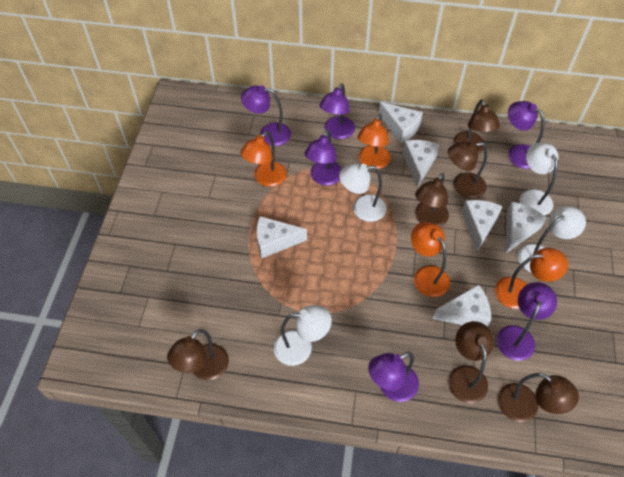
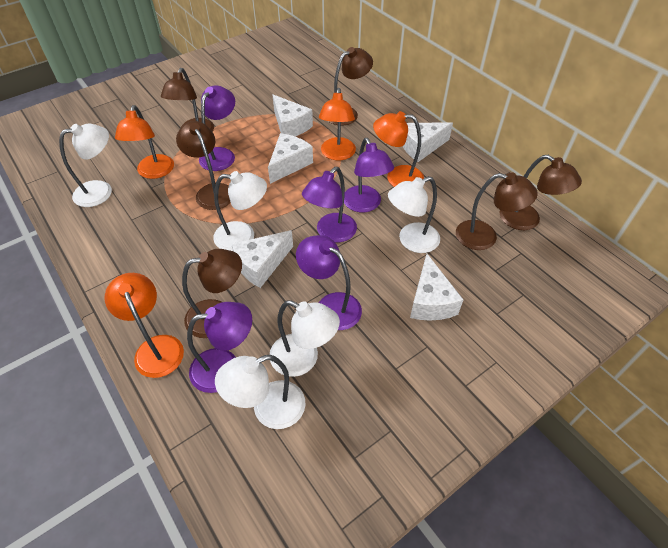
purple lamp: [241,85,291,146] [305,130,342,186] [319,83,355,139] [368,352,419,402] [497,282,557,361] [508,101,545,169] = 6 -> [187,302,252,393] [199,86,235,171] [296,235,362,330] [302,167,357,242] [344,138,394,212] = 5
white cheese: [256,216,307,258] [378,102,423,143] [403,140,440,188] [433,285,491,327] [462,200,503,252] [506,202,547,253] = 6 -> [231,230,293,288] [268,133,313,184] [272,94,313,136] [403,122,453,162] [410,254,464,320] = 5
white lamp: [273,305,332,366] [339,164,387,222] [518,206,586,273] [520,143,558,216] = 4 -> [59,123,112,207] [213,171,267,251] [215,355,305,429] [270,300,340,377] [388,176,440,253] = 5

